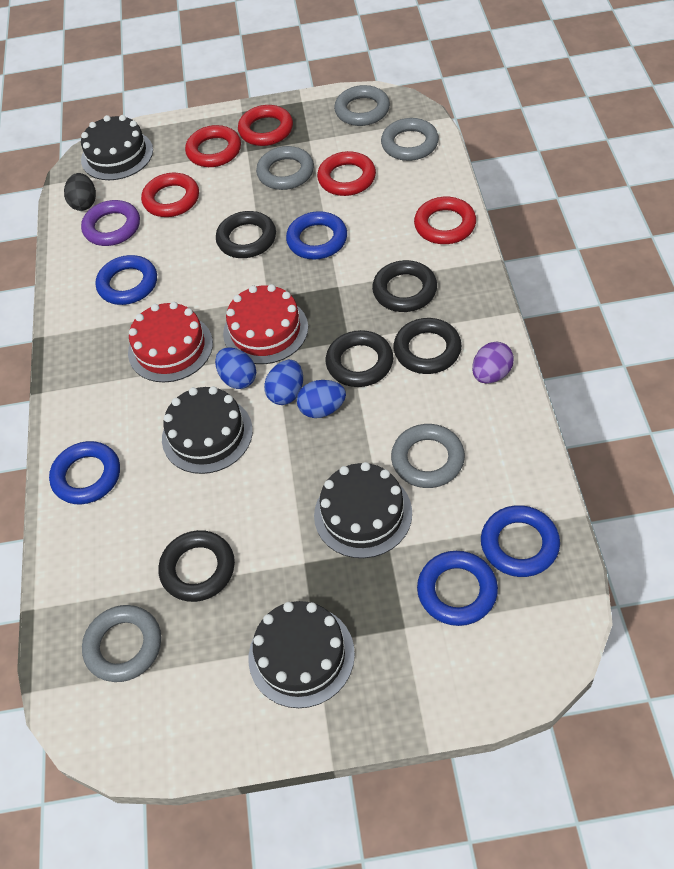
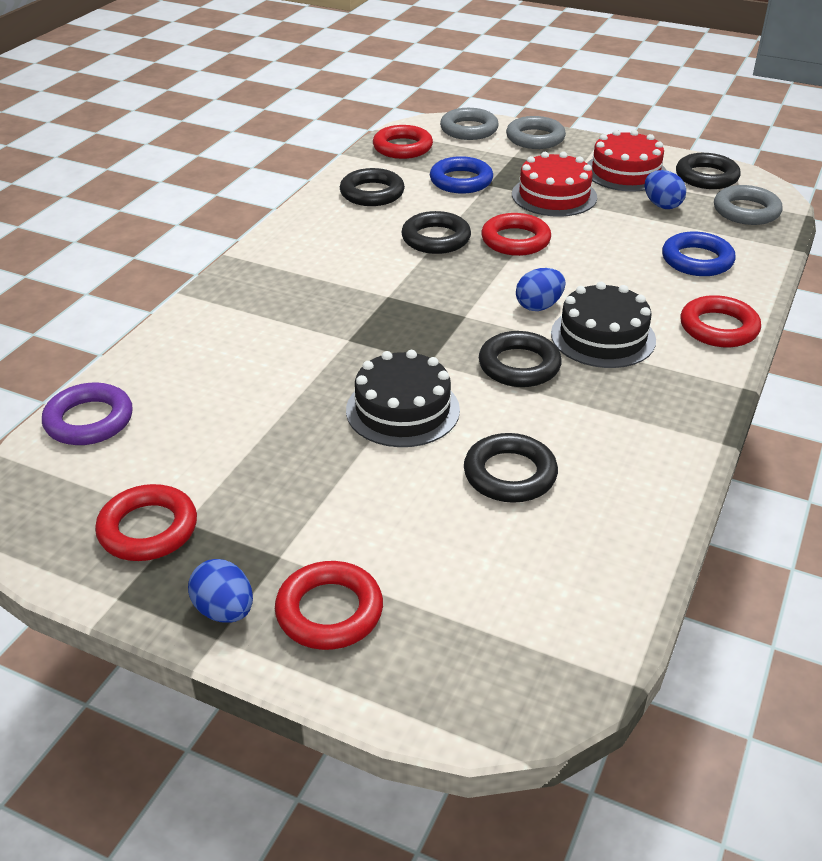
black cake: [81,115,153,180] [162,386,253,474] [248,601,355,708] [314,462,412,558] = 4 -> [346,350,460,447] [551,282,656,368] = 2
black egg: [64,173,96,211] = 1 -> none = 0
blue ring: [49,441,120,504] [96,255,157,305] [286,211,347,259] [417,551,498,626] [481,505,560,577] = 5 -> [430,156,493,194] [662,232,736,276] = 2
grey ring: [82,605,161,682] [256,146,314,190] [334,85,390,126] [381,118,439,161] [391,424,465,488] = 5 -> [440,108,499,140] [506,116,566,149] [714,185,783,225] = 3
purple egg: [472,341,514,384] = 1 -> none = 0

